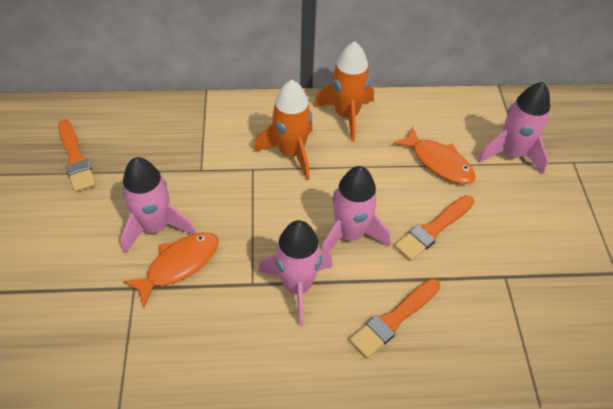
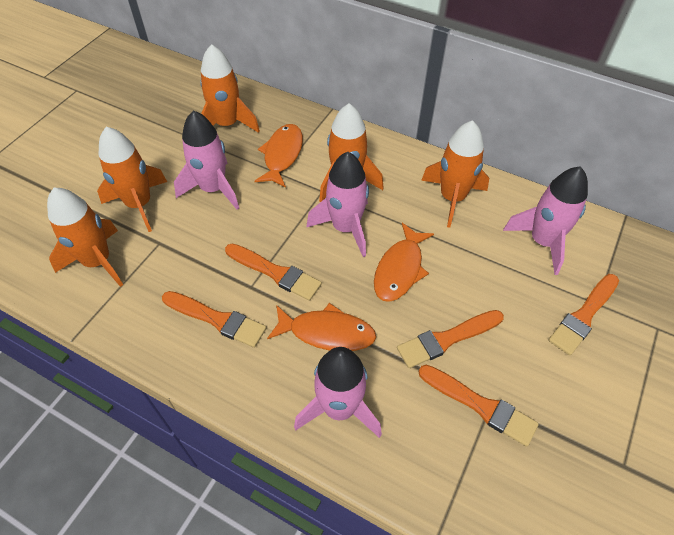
orange brush: [58,119,96,192] [350,279,440,358] [395,195,474,261] = 3 -> [162,291,266,348] [225,244,322,301] [397,310,504,368] [419,365,539,447] [548,274,619,356] = 5
orange fish: [123,232,219,307] [393,127,476,184] = 2 -> [255,124,303,188] [267,303,376,351] [374,223,434,302] = 3
orange rocket: [254,80,313,180] [313,41,374,142] = 2 -> [47,188,123,287] [97,127,167,232] [200,44,260,133] [319,103,383,202] [421,120,489,228] = 5

